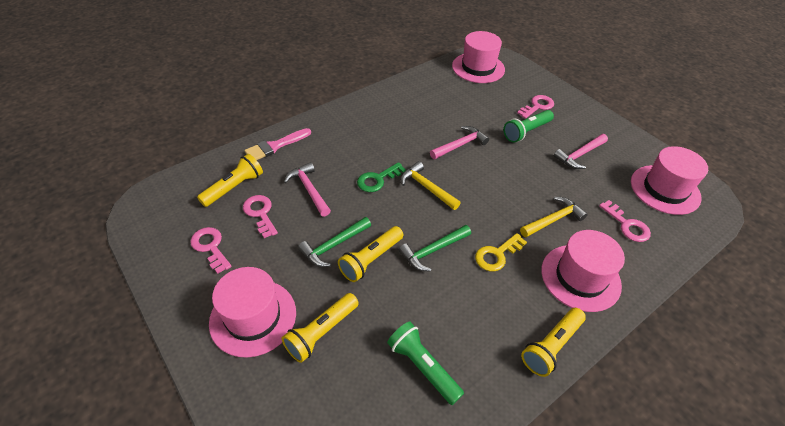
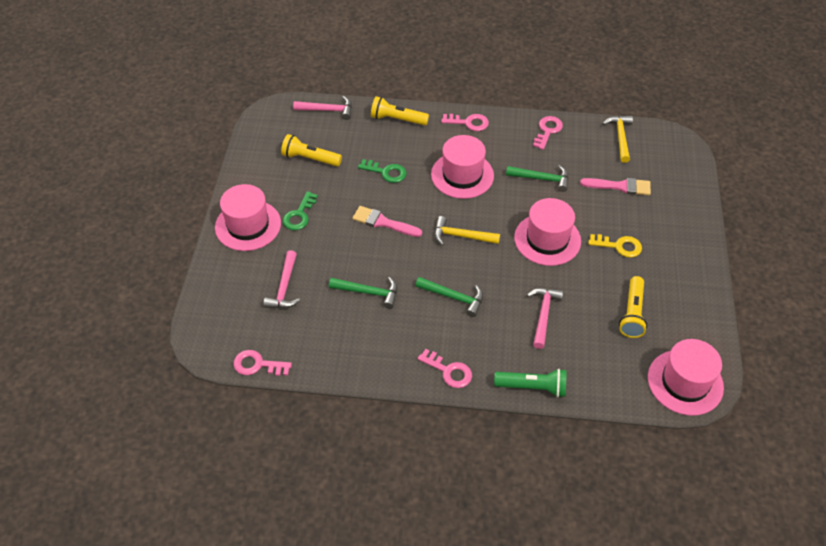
green flashlight: [387,321,464,405] [503,110,554,143] = 2 -> [494,369,567,398] = 1
green hammer: [298,217,371,267] [399,225,471,272] = 2 -> [329,277,397,309] [415,277,483,317] [506,165,569,192] = 3
green key: [357,162,406,192] = 1 -> [283,191,318,231] [358,159,407,183] = 2
pink brush: [244,128,311,160] = 1 -> [352,206,422,237] [580,178,651,195] = 2
yellow flashlight: [197,154,263,207] [282,293,359,363] [338,226,403,282] [521,308,586,377] = 4 -> [281,134,342,166] [371,96,429,125] [619,276,647,338] = 3

